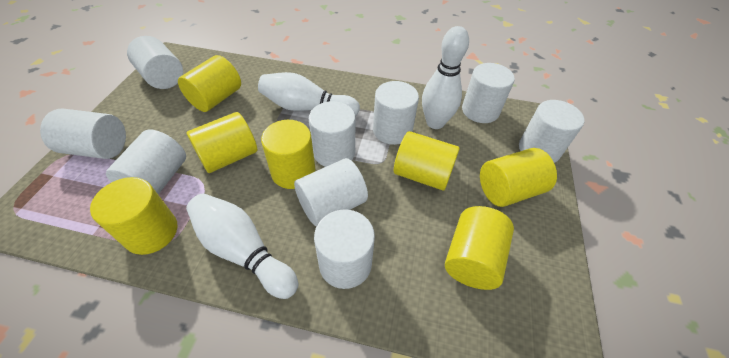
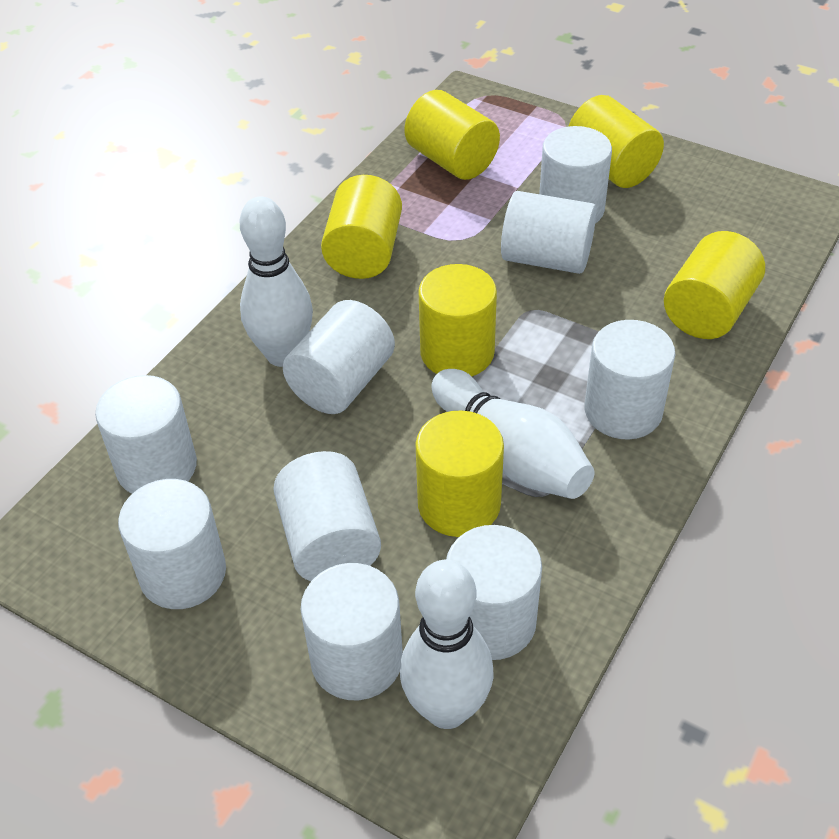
yellow cylinder: [90,177,177,255] [178,55,241,112] [186,112,257,173] [261,120,316,189] [394,131,460,190] [445,206,514,290] [480,148,557,207] = 7 -> [321,175,402,279] [404,90,500,180] [415,410,504,537] [418,264,497,376] [568,95,664,188] [664,231,765,339] = 6

